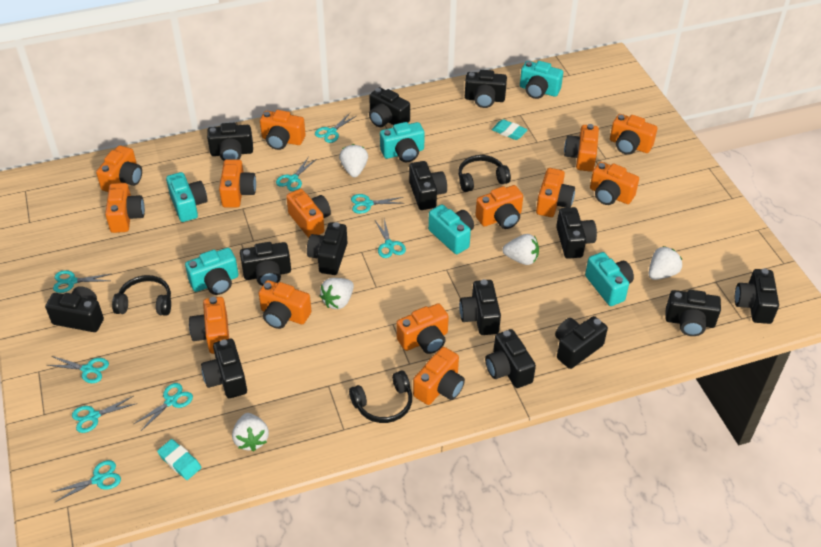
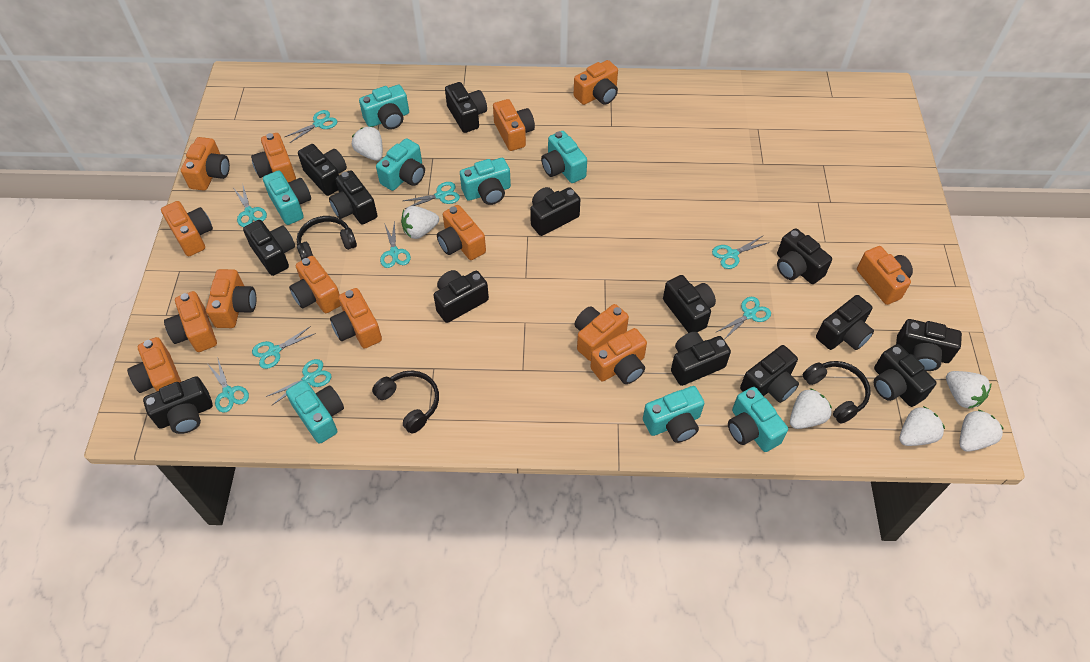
turquoise camera: [166,172,207,222] [185,248,239,295] [380,122,425,162] [428,204,474,254] [520,61,563,99] [585,252,634,306] = 6 -> [263,170,311,225] [286,380,344,444] [359,85,409,130] [376,138,425,191] [460,158,511,205] [541,131,587,183] [643,386,704,443] [728,387,788,452] = 8
turquoise eraser: [157,439,201,480] [492,119,528,140] = 2 -> none = 0
white strawberry: [232,413,269,451] [320,278,354,309] [339,144,368,177] [503,234,539,265] [649,246,682,280] = 5 -> [352,126,383,161] [401,206,439,239] [790,388,832,429] [899,406,945,446] [946,371,991,409] [960,409,1004,452] = 6

